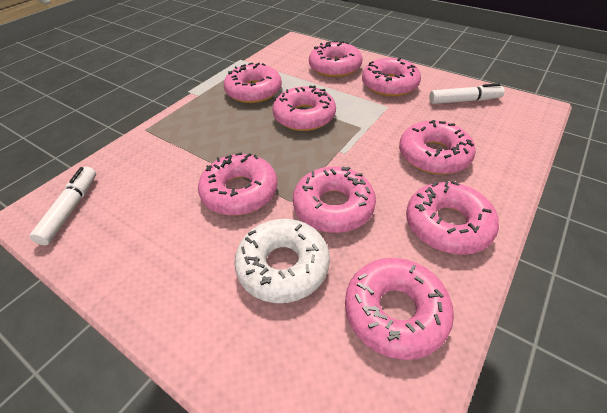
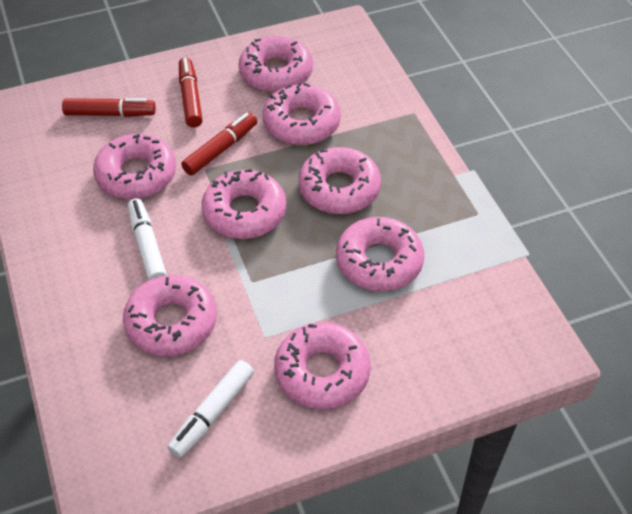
pink donut: [198,152,277,216] [224,62,282,103] [272,85,336,131] [293,166,376,233] [309,41,363,77] [345,258,454,360] [362,58,421,97] [399,120,476,174] [406,181,499,255] = 9 -> [93,134,176,199] [123,275,217,356] [202,169,286,239] [238,36,313,93] [263,83,341,145] [274,322,371,410] [298,147,381,214] [336,217,424,292] = 8
red marker: none = 0 -> [62,98,156,117] [179,57,203,127] [181,113,257,175] = 3
white donut: [234,219,330,303] = 1 -> none = 0

